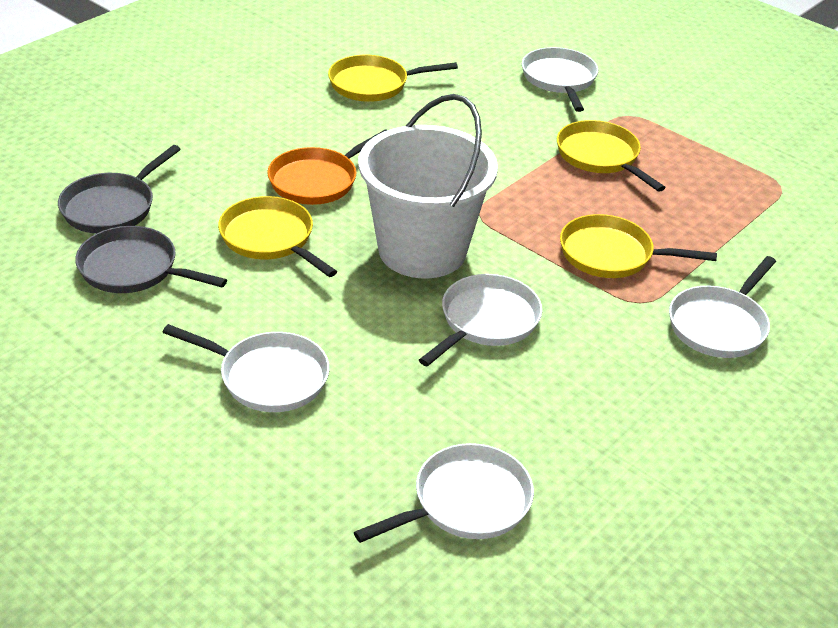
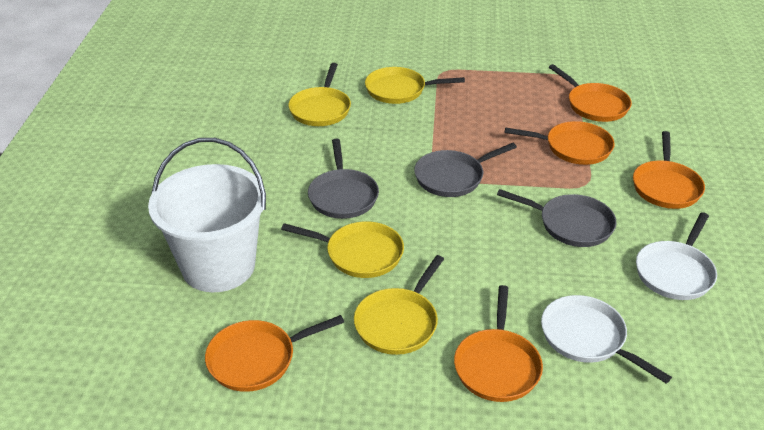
grey pan: [58,145,181,234] [75,226,227,293] = 2 -> [308,139,379,219] [414,143,517,197] [497,189,617,247] = 3
orange pan: [267,130,387,205] = 1 -> [205,315,344,392] [454,285,543,402] [505,121,615,165] [549,64,632,122] [633,131,705,209] = 5
white pan: [163,324,330,412] [354,443,534,543] [419,274,542,366] [522,47,598,112] [669,256,776,358] = 5 -> [541,295,672,384] [636,212,717,300] = 2

